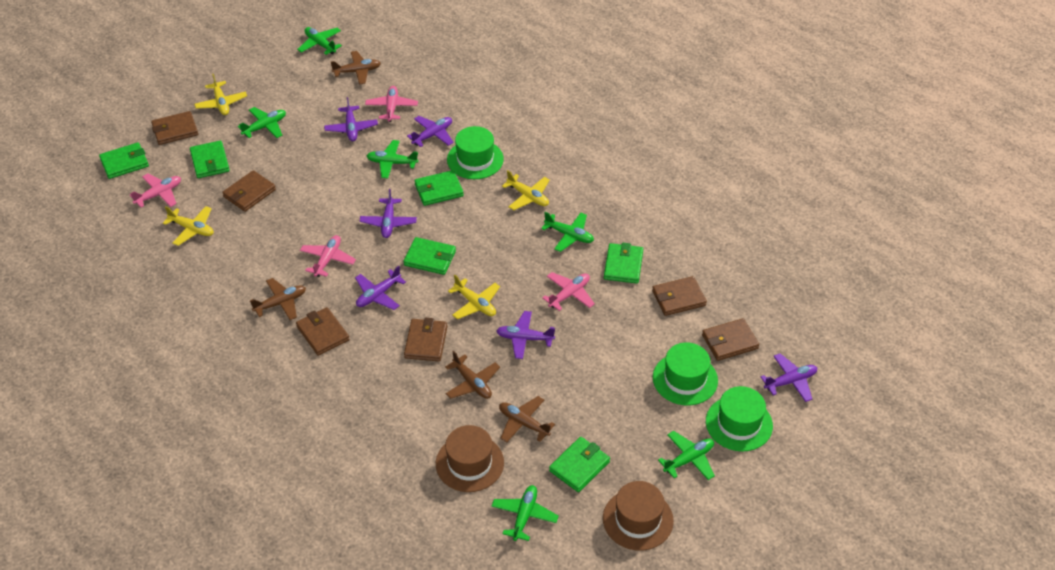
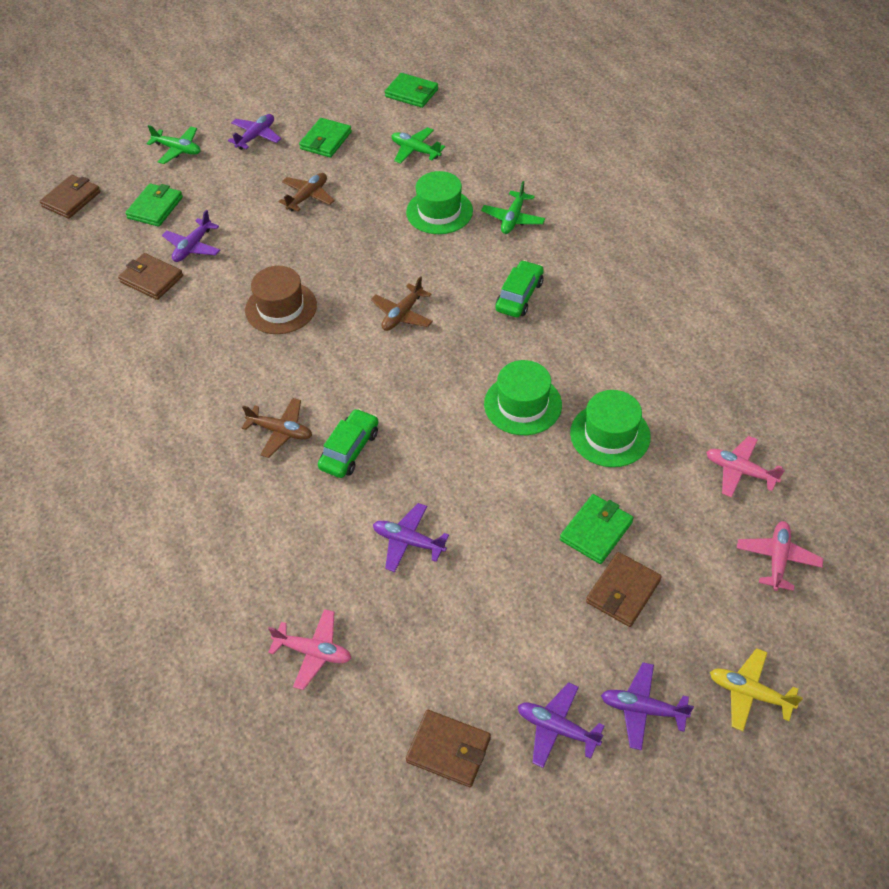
brown hat: [436,425,504,492] [603,481,674,551] = 2 -> [245,266,317,334] = 1
brown plane: [250,278,306,320] [331,51,381,85] [445,351,500,399] [499,396,555,443] = 4 -> [242,398,312,458] [278,173,335,211] [371,276,433,331] = 3
brown wallet: [151,111,198,145] [222,170,276,212] [296,307,350,356] [404,318,447,361] [652,276,707,316] [702,318,759,361] = 6 -> [40,175,101,219] [118,253,183,300] [406,710,491,787] [586,552,662,627] = 4
green car: none = 0 -> [318,408,379,478] [496,260,544,317] = 2
green plane: [238,107,286,138] [297,27,342,55] [366,140,418,179] [491,485,559,541] [541,212,594,252] [658,431,715,480] = 6 -> [146,125,201,164] [392,127,445,164] [481,181,545,234] = 3
green wallet: [99,142,149,179] [190,140,230,178] [404,237,456,275] [414,170,464,206] [549,437,610,492] [604,243,643,284] = 6 -> [125,183,183,227] [299,118,352,158] [385,73,438,108] [560,494,633,564] = 4
pink plane: [130,174,181,208] [300,235,356,277] [365,86,418,122] [542,272,595,311] = 4 -> [268,609,351,690] [706,436,785,497] [737,521,823,591] = 3
purple plane: [324,97,378,141] [355,266,406,310] [360,189,417,238] [407,116,454,147] [496,311,555,359] [761,354,817,402] = 6 -> [162,210,220,262] [228,114,281,150] [373,503,449,572] [518,682,605,768] [601,662,694,750] = 5
yellow plane: [163,206,214,246] [194,74,247,115] [448,275,500,319] [502,170,550,210] = 4 -> [710,648,803,731] = 1

